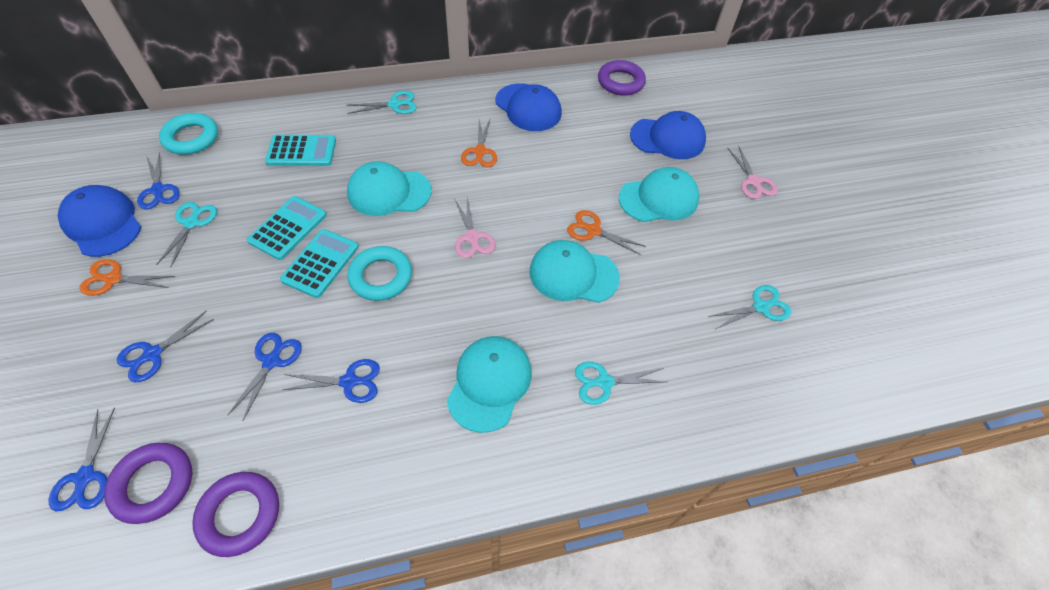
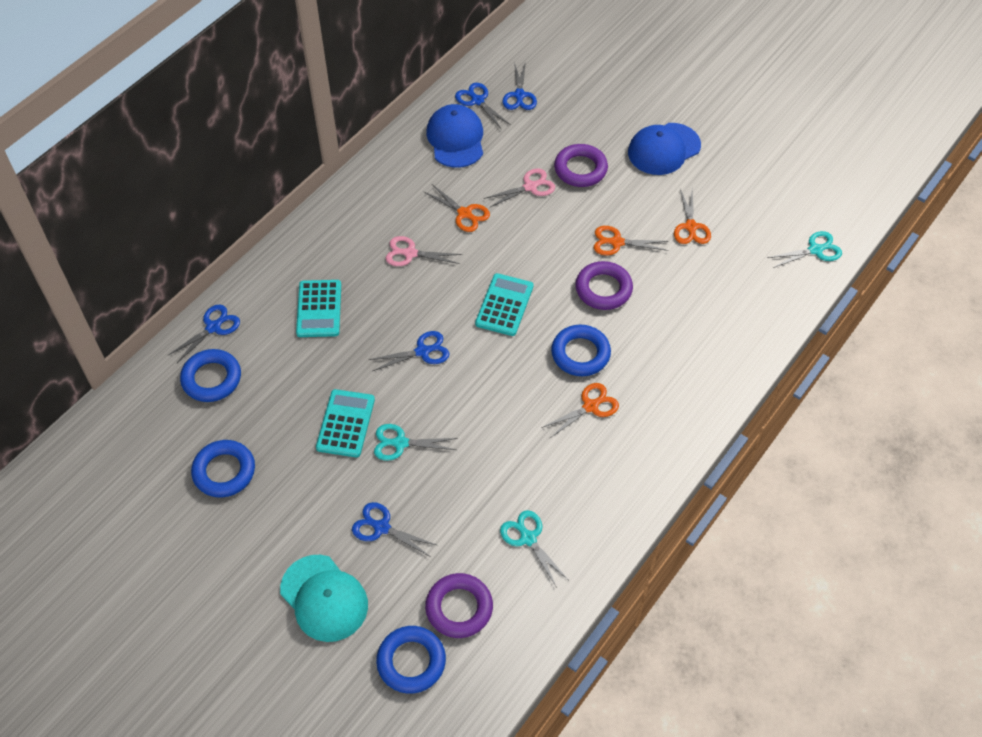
blue cap: [58,185,141,257] [495,83,562,131] [630,111,706,159] = 3 -> [426,104,483,168] [628,123,701,175] = 2
blue ring: none = 0 -> [180,349,241,402] [191,440,255,497] [376,626,446,694] [551,325,611,376] = 4
orange scissors: [80,259,175,296] [461,117,497,167] [567,210,646,255] = 3 -> [424,184,490,232] [542,383,619,438] [594,226,668,256] [674,189,711,244] = 4
turquoise cap: [347,161,432,216] [447,336,532,433] [529,240,620,303] [619,167,699,222] = 4 -> [280,555,368,642] = 1
turquoise ring: [159,113,218,155] [347,246,412,301] = 2 -> none = 0
turquoise scissors: [156,202,217,268] [348,91,417,114] [575,362,667,405] [708,285,791,329] = 4 -> [374,424,458,461] [500,510,568,588] [767,231,842,268] = 3

